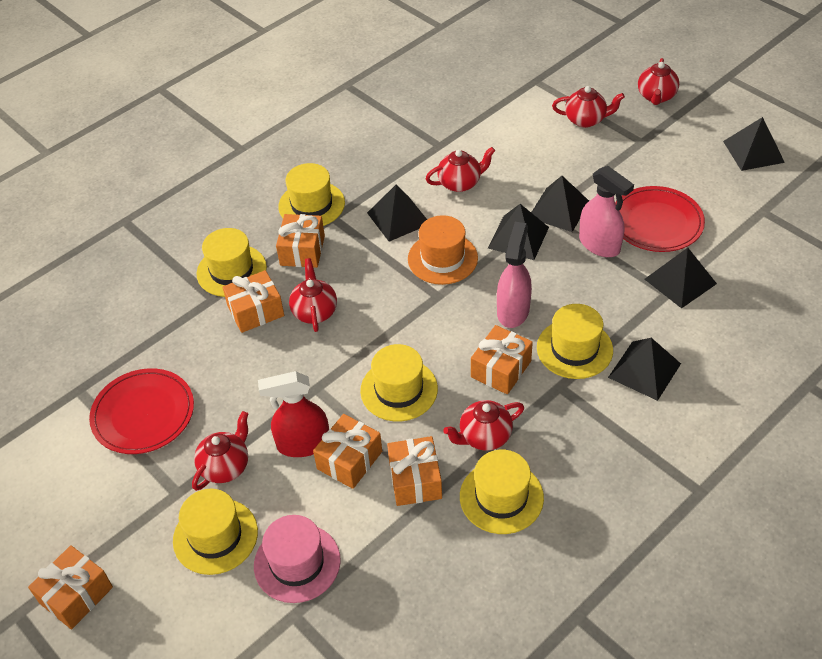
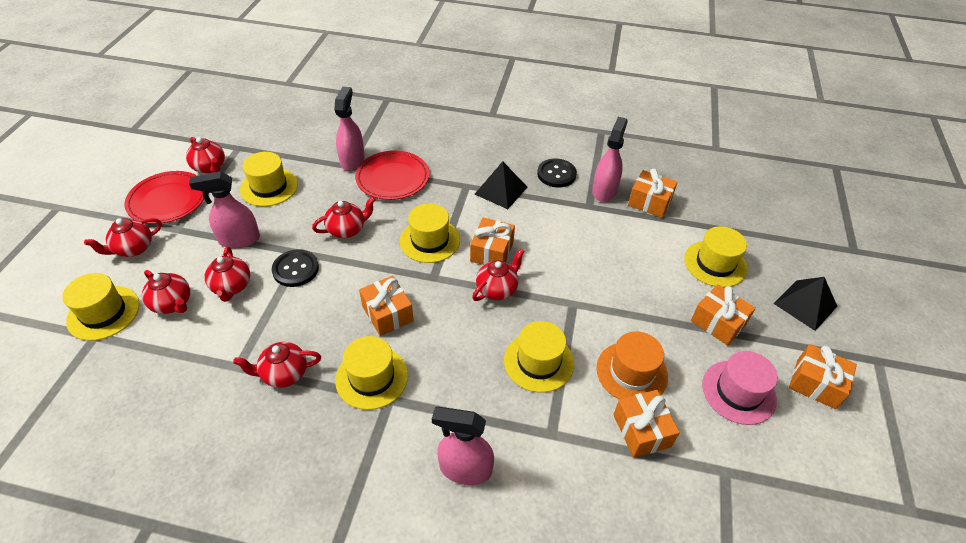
black button: none = 0 -> [272,249,319,287] [537,158,577,187] = 2
black pyramid: [367,185,427,242] [488,204,549,260] [531,176,589,232] [608,338,681,401] [644,248,717,309] [723,117,785,171] = 6 -> [474,161,527,209] [773,277,837,331] = 2
pink spray bottle: [497,222,532,328] [579,166,634,257] = 2 -> [189,172,260,248] [334,87,365,171] [432,407,494,485] [592,117,628,202] = 4
red spray bottle: [258,371,329,457] = 1 -> none = 0
red teapot: [192,411,248,491] [289,258,337,332] [426,147,495,192] [443,400,524,451] [552,86,625,128] [638,58,679,105] = 6 -> [84,218,162,257] [142,270,190,314] [186,137,225,174] [205,247,250,302] [233,342,321,388] [312,196,376,238] [472,248,525,301] = 7

